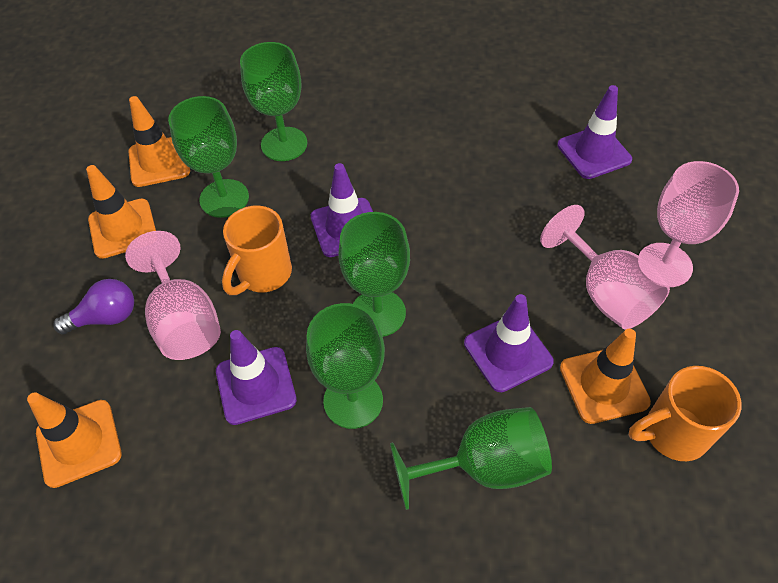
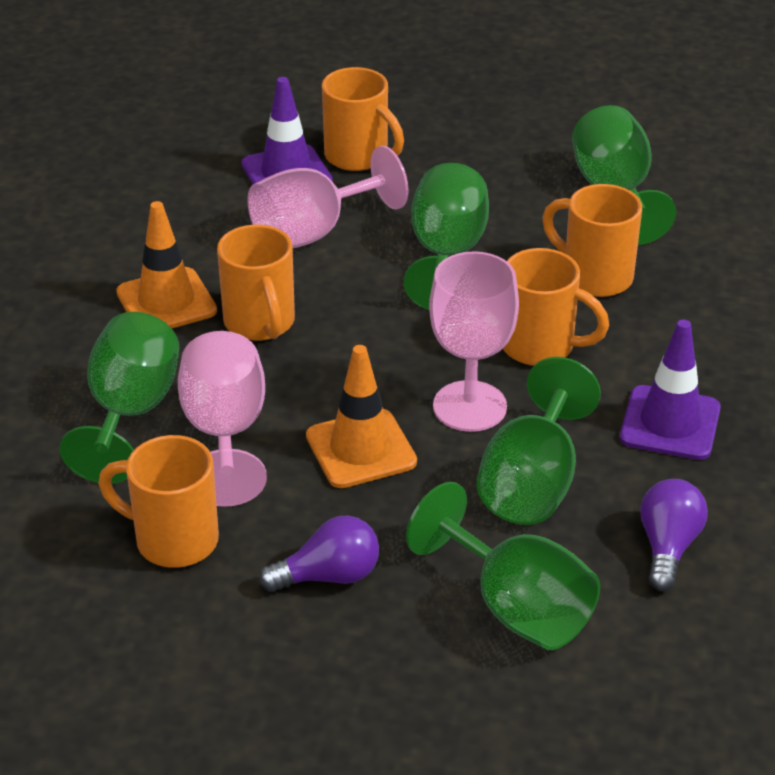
orange mug: [222,205,292,295] [629,366,742,461] = 2 -> [99,435,219,568] [217,225,295,341] [322,67,404,171] [503,248,609,366] [542,184,642,297] = 5
orange traffic cone: [27,392,122,488] [86,165,156,259] [128,96,190,187] [560,329,651,424] = 4 -> [116,201,217,328] [306,345,417,488] = 2
purple light bulb: [53,279,134,334] = 1 -> [259,516,379,592] [640,479,708,591] = 2
purple traffic cone: [216,330,297,425] [311,163,373,257] [464,294,554,392] [557,85,632,179] = 4 -> [241,77,333,185] [620,319,721,460] = 2

